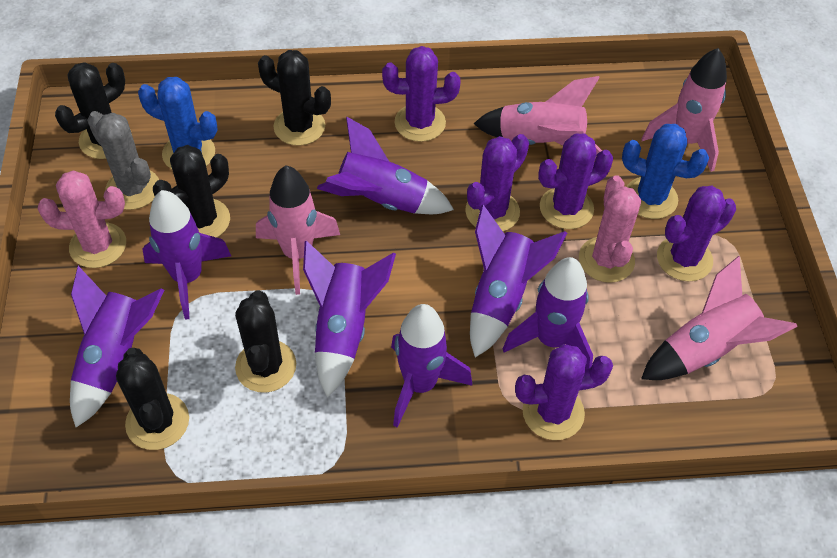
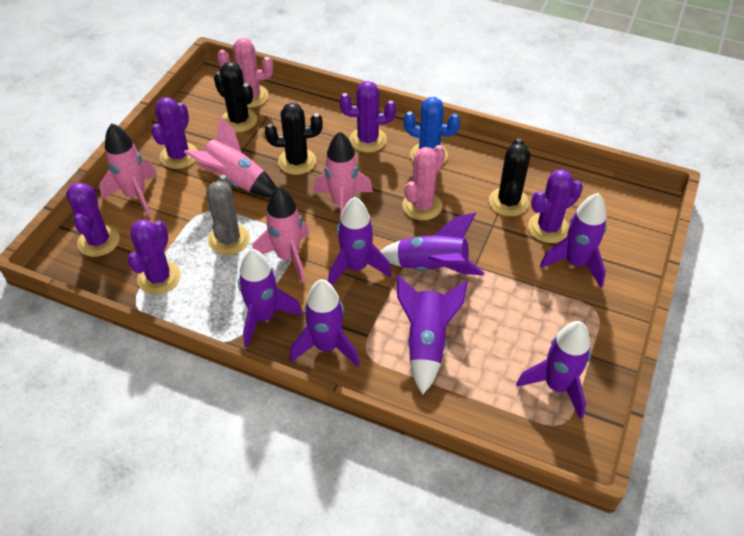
black cactus: [55,62,131,159] [116,348,189,450] [153,145,230,238] [235,290,296,393] [258,50,331,146] = 5 -> [214,62,257,133] [265,103,323,175] [489,138,531,216] = 3
blue cactus: [138,77,218,169] [622,124,709,219] = 2 -> [403,97,460,164] = 1

